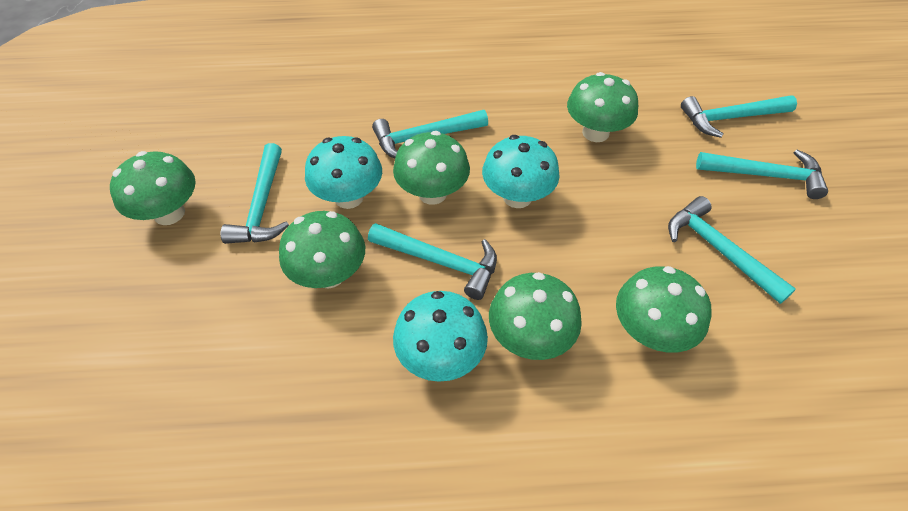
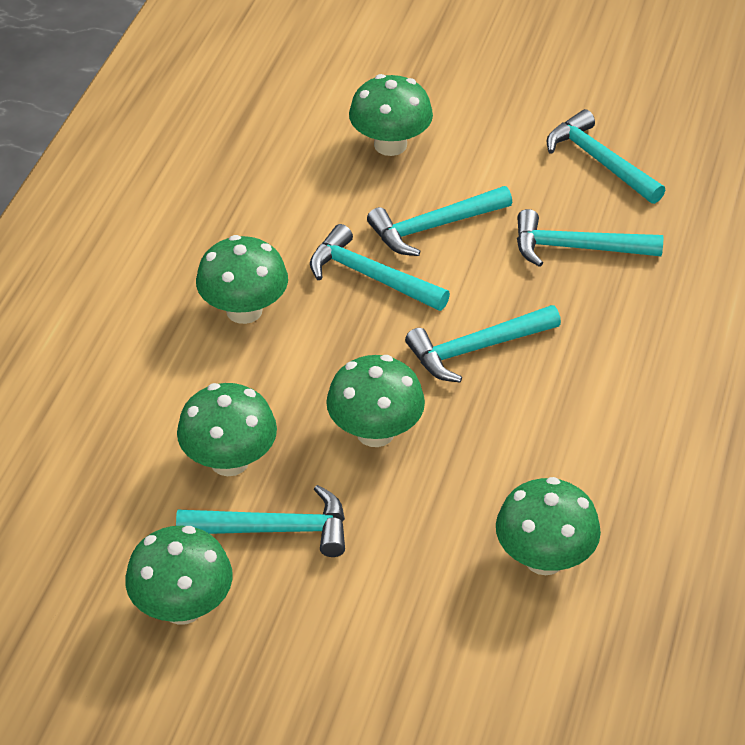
turquoise mushroom: [305,136,382,209] [393,291,488,382] [482,135,560,208] = 3 -> none = 0

